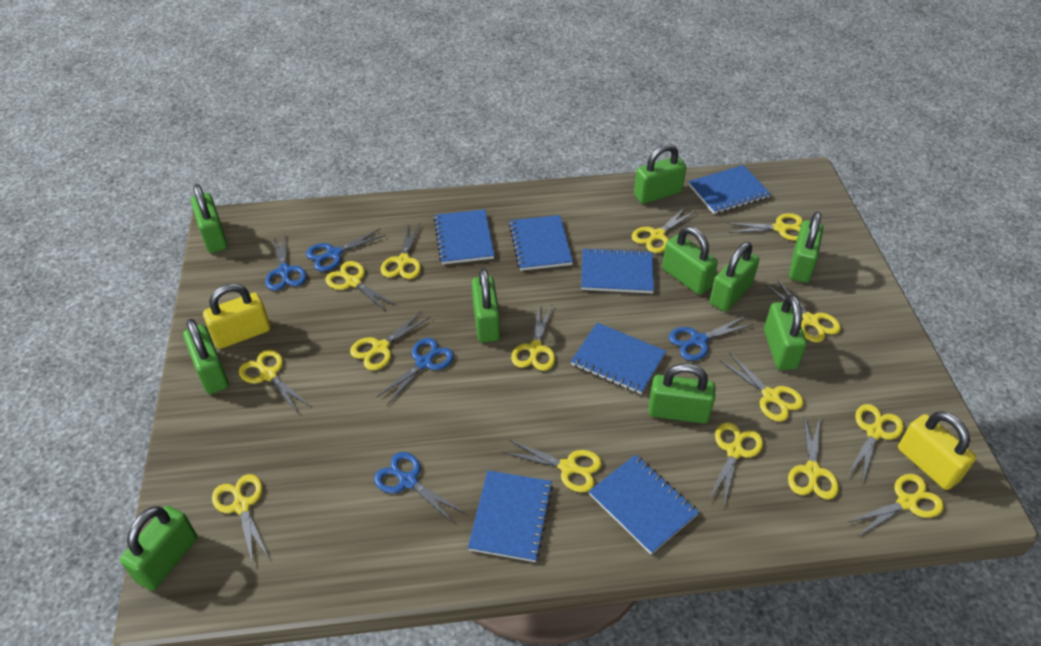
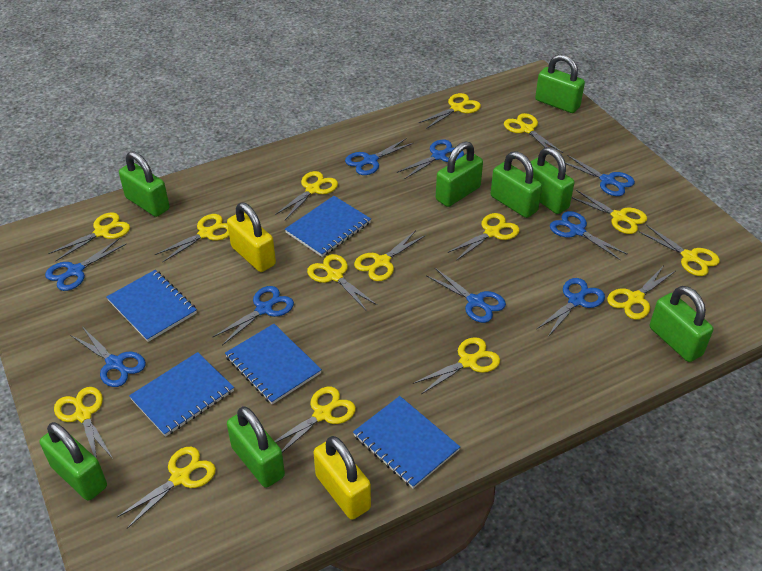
blue notebook: [434,209,494,264] [468,470,553,562] [509,215,573,271] [571,323,666,394] [581,248,654,293] [589,455,699,554] [688,165,771,214] = 7 -> [106,270,197,342] [129,352,234,437] [225,324,322,404] [285,196,371,257] [353,396,460,489] = 5
blue scissors: [265,235,307,291] [306,229,386,272] [374,452,465,524] [377,338,454,405] [669,316,753,361] = 5 -> [45,238,127,291] [70,327,146,387] [213,286,294,345] [345,138,413,175] [397,140,464,179] [426,268,506,323] [537,278,605,337] [550,211,628,260] [565,155,635,196] = 9
green padlock: [120,506,197,591] [183,319,229,394] [191,184,228,253] [472,268,500,342] [634,144,686,204] [648,363,715,424] [662,226,718,295] [710,242,759,312] [764,295,807,370] [789,212,823,283] = 10 -> [40,422,107,501] [119,151,170,217] [227,406,285,488] [436,141,483,207] [491,151,542,218] [530,147,574,214] [535,54,585,113] [650,286,713,362] = 8

